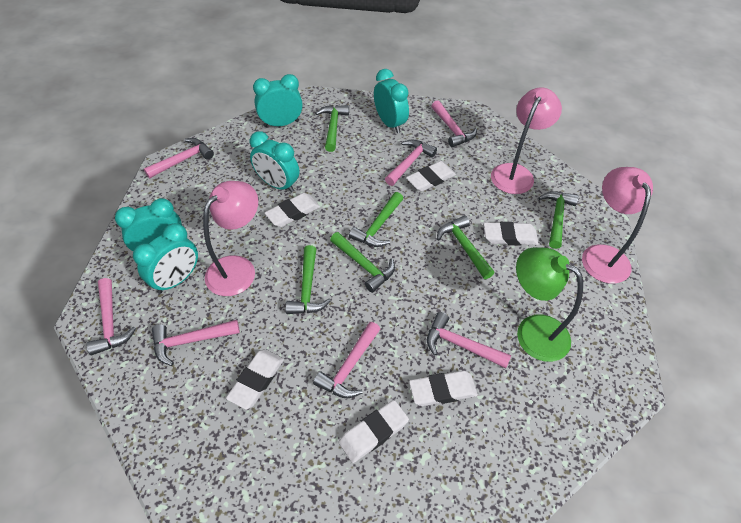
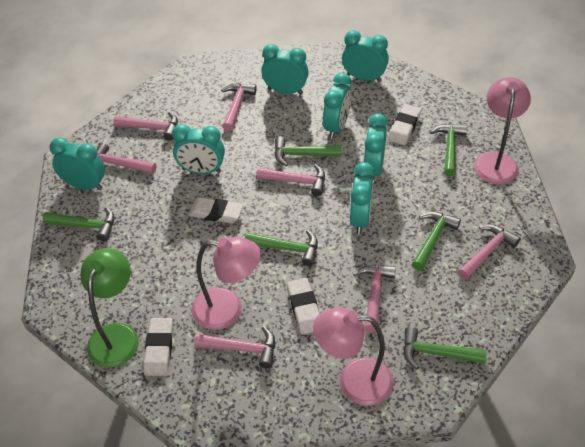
turquoise clock: [115,198,182,251] [133,223,198,294] [250,131,299,193] [253,74,303,127] [374,69,409,133] = 5 -> [50,138,105,190] [172,124,225,174] [261,44,309,94] [323,73,352,139] [342,30,389,82] [350,162,375,234] [363,113,388,179] = 7
white eraser: [226,349,284,409] [265,193,320,227] [338,400,409,463] [406,161,456,192] [409,371,478,406] [484,222,539,245] = 6 -> [143,318,173,376] [188,197,243,223] [287,278,320,335] [388,104,422,145] = 4

